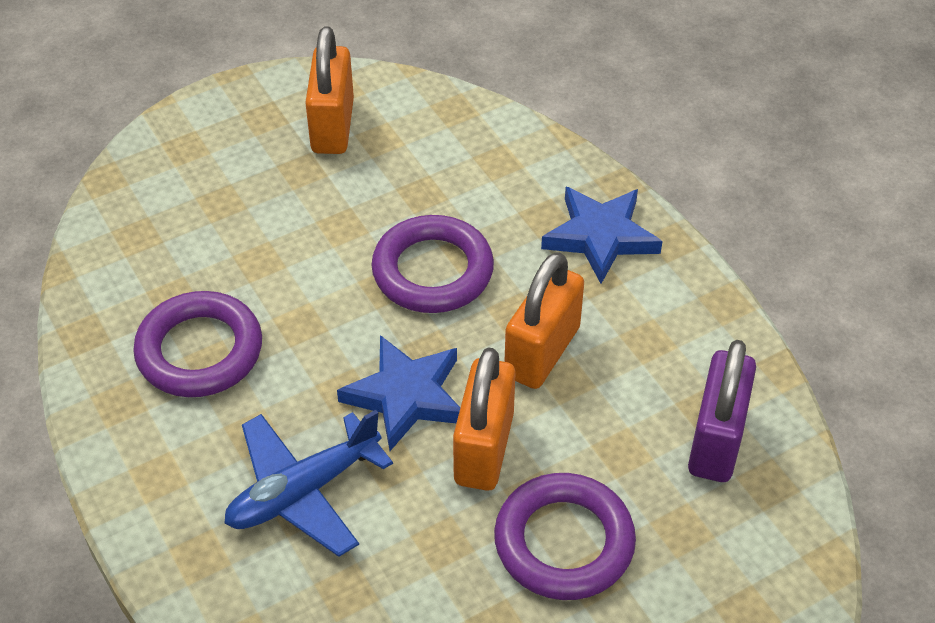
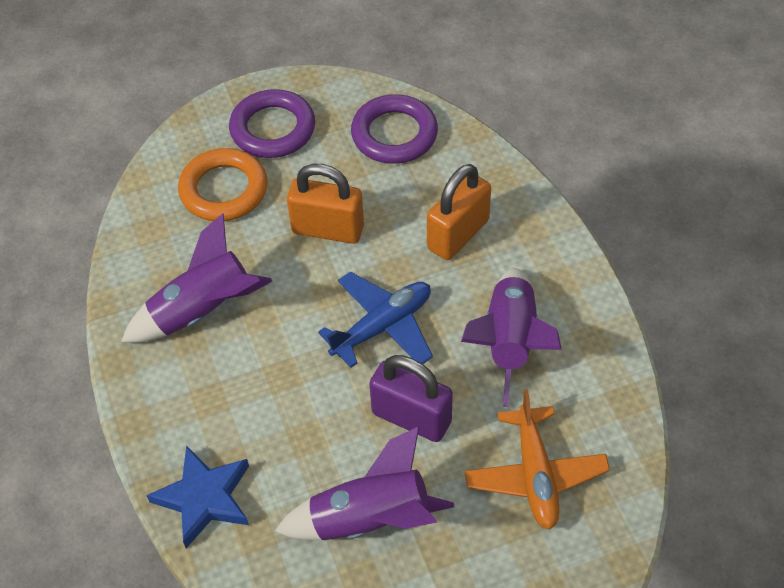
blue star: [337,335,460,451] [541,187,663,284] = 2 -> [146,445,249,548] = 1
orange padlock: [305,26,354,154] [453,347,516,491] [504,252,584,389] = 3 -> [287,164,364,244] [427,164,491,260] = 2
orange plane: none = 0 -> [464,389,610,530] = 1
orange ring: none = 0 -> [178,148,268,221] = 1
purple ring: [133,291,262,397] [371,215,494,313] [494,473,636,600] = 3 -> [229,89,315,158] [351,94,438,164] = 2
purple rocket: none = 0 -> [121,213,272,343] [275,426,454,540] [461,268,562,407] = 3

